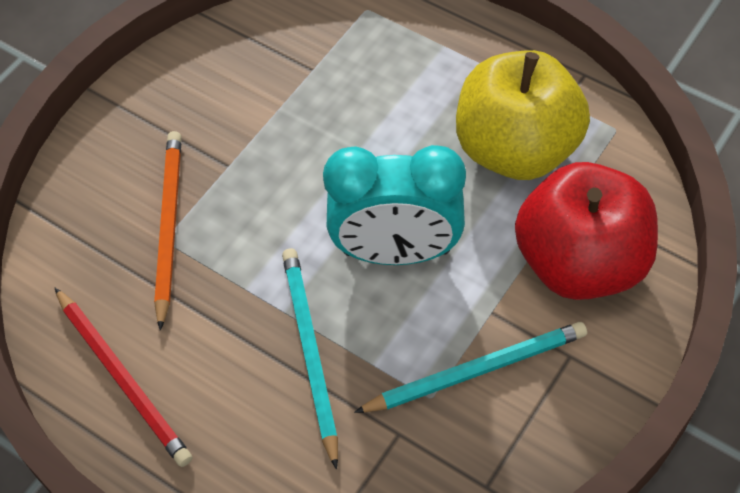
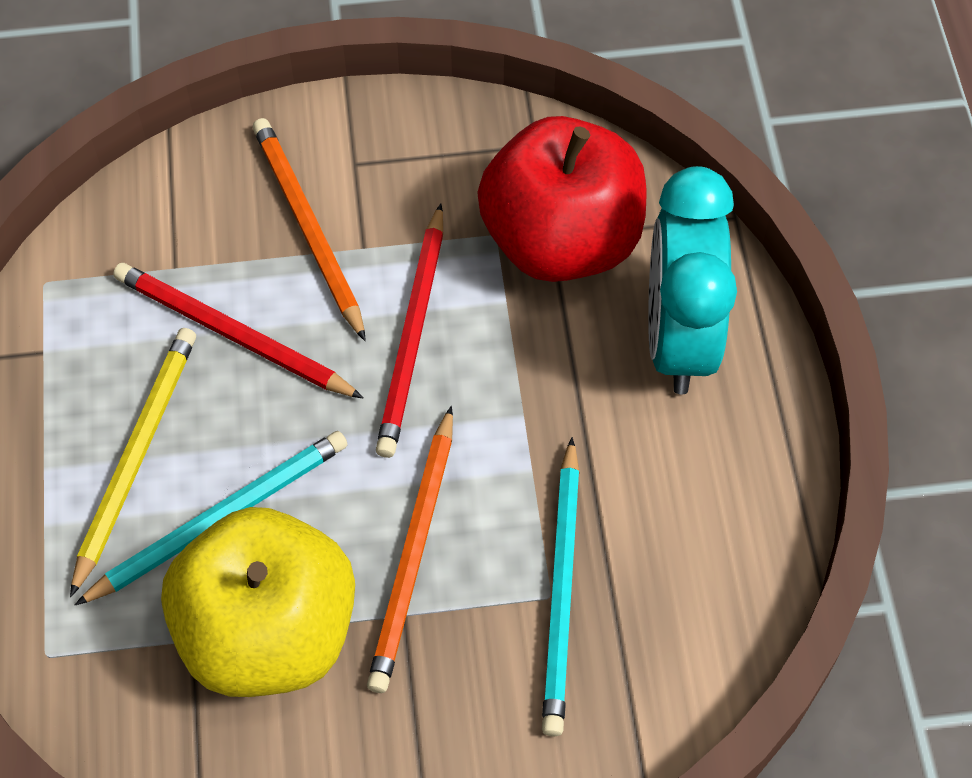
orange pencil: [154,131,182,330] = 1 -> [253,118,366,341] [367,406,453,693] = 2
red pencil: [55,288,193,467] = 1 -> [113,263,364,399] [376,204,443,458] = 2
yellow pencil: none = 0 -> [70,328,196,597] = 1

